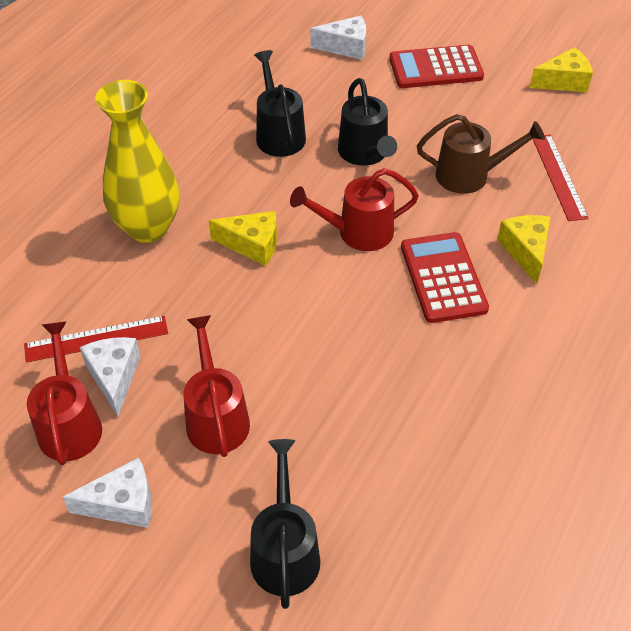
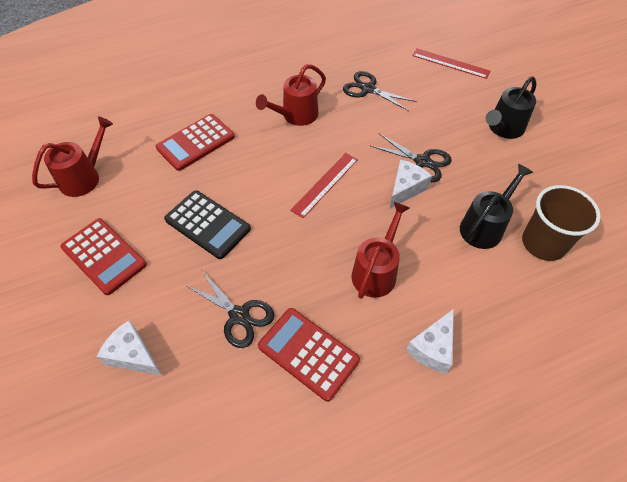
black calculator: none = 0 -> [164,190,251,259] = 1
black scissors: none = 0 -> [185,269,275,348] [343,71,417,111] [371,134,452,182] = 3
black watering can: [250,439,320,609] [254,50,306,157] [338,78,397,166] = 3 -> [460,164,533,249] [486,77,536,139] = 2
brown cup: none = 0 -> [522,185,601,261] = 1
brown watering can: [417,114,545,194] = 1 -> none = 0
red calculator: [389,45,484,88] [401,232,489,323] = 2 -> [60,218,147,295] [156,114,235,171] [258,308,360,402] = 3
yellow cheese: [209,211,277,266] [497,215,550,284] [530,47,593,92] = 3 -> none = 0
yellow vase: [95,80,179,243] = 1 -> none = 0

